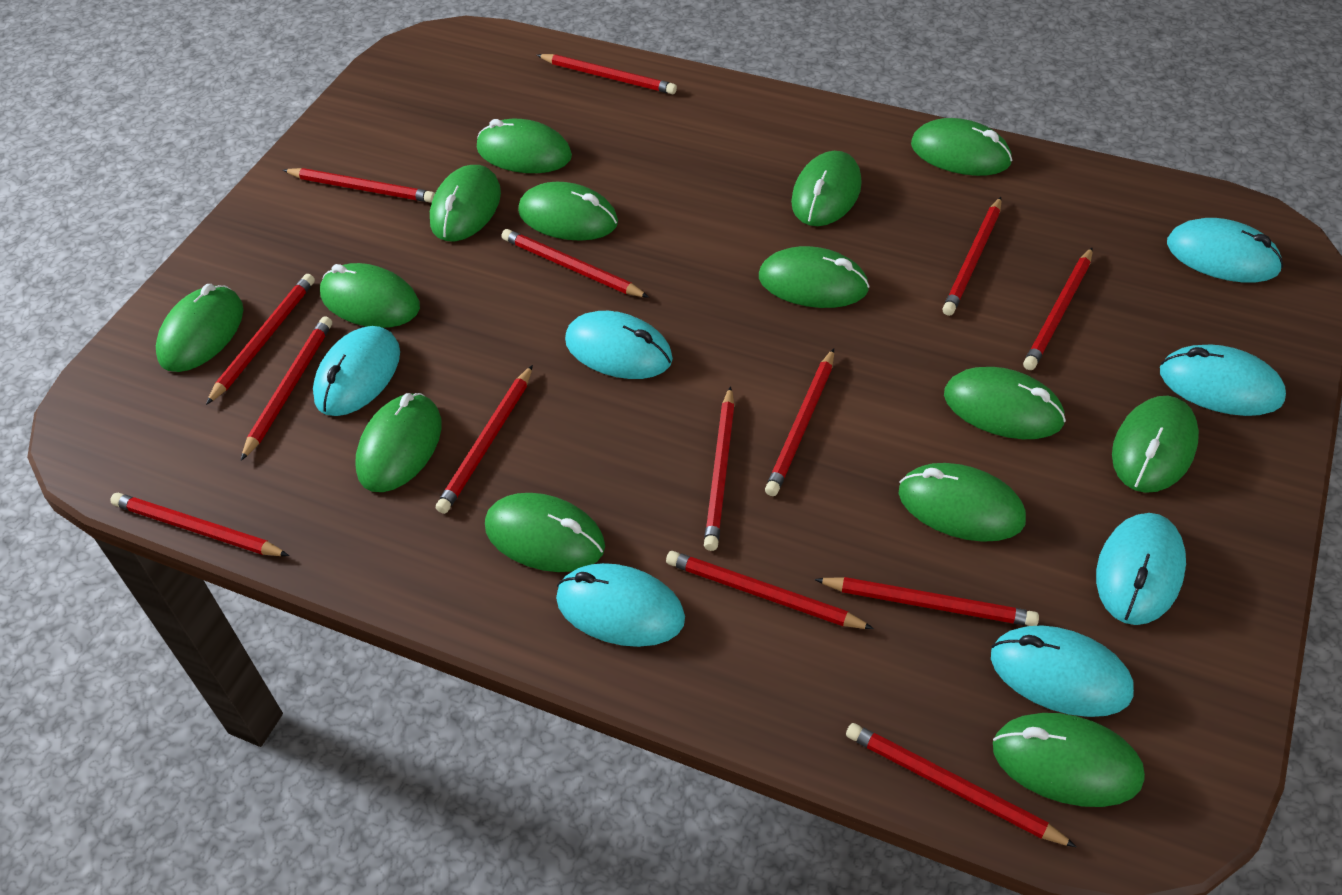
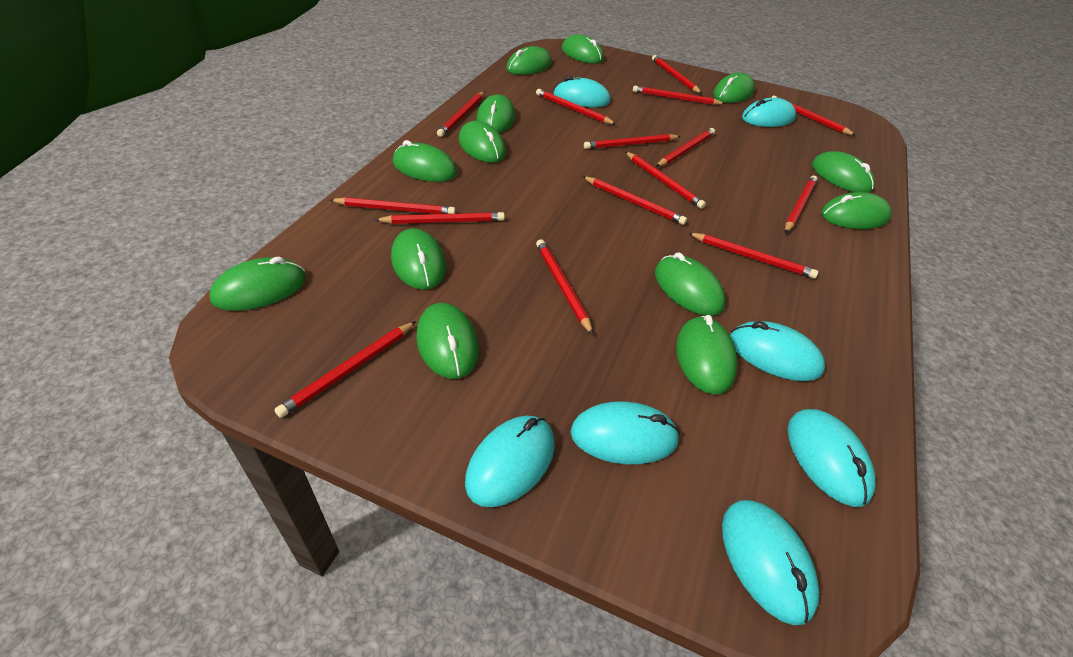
green mouse: [156,284,243,372] [320,263,420,328] [355,393,442,492] [430,165,501,242] [477,119,572,173] [485,493,605,572] [518,182,618,241] [759,246,870,308] [791,151,862,226] [898,463,1026,542] [911,118,1012,176] [944,367,1066,439] [993,713,1145,807] [1112,396,1199,493] = 14 -> [210,257,306,311] [391,228,446,290] [393,140,457,182] [416,303,479,379] [459,121,506,163] [476,95,515,133] [506,46,552,75] [562,34,604,64] [655,252,726,316] [676,315,738,394] [713,73,755,103] [812,151,875,193] [821,192,892,229] = 13
red pencil: [110,493,289,556] [206,274,315,405] [241,317,332,461] [283,168,435,203] [436,365,533,514] [502,229,649,298] [537,54,677,94] [666,551,874,629] [704,386,735,551] [765,348,834,496] [814,577,1039,626] [846,723,1077,847] [942,197,1002,316] [1023,247,1093,370] = 14 -> [274,321,416,418] [330,197,456,214] [375,212,505,224] [437,92,484,137] [536,89,616,124] [536,239,593,335] [582,176,687,225] [584,134,681,149] [625,152,706,209] [633,86,726,105] [652,55,702,94] [656,128,715,167] [688,233,818,279] [771,95,856,136] [785,176,818,233] = 15

